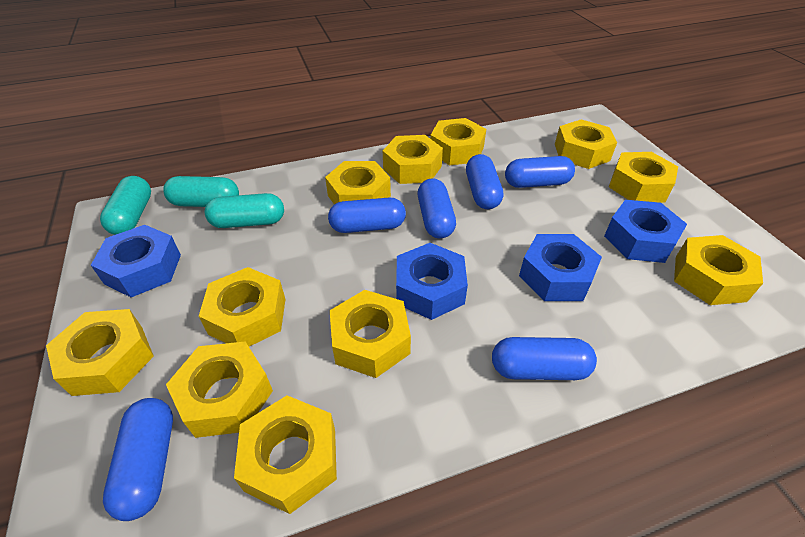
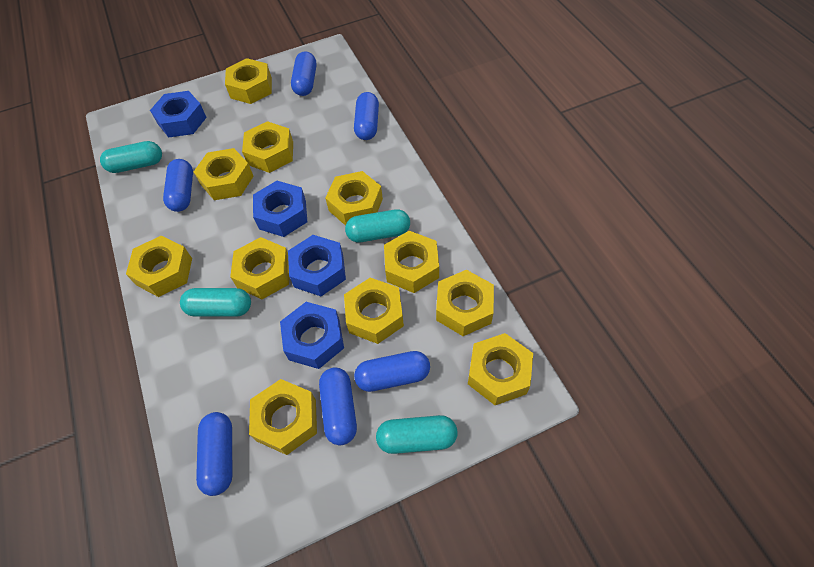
turquoise capsule: [100,176,151,235] [163,176,239,207] [205,193,284,228] = 3 -> [100,141,162,173] [180,288,251,317] [345,209,410,242] [376,415,458,454] = 4

